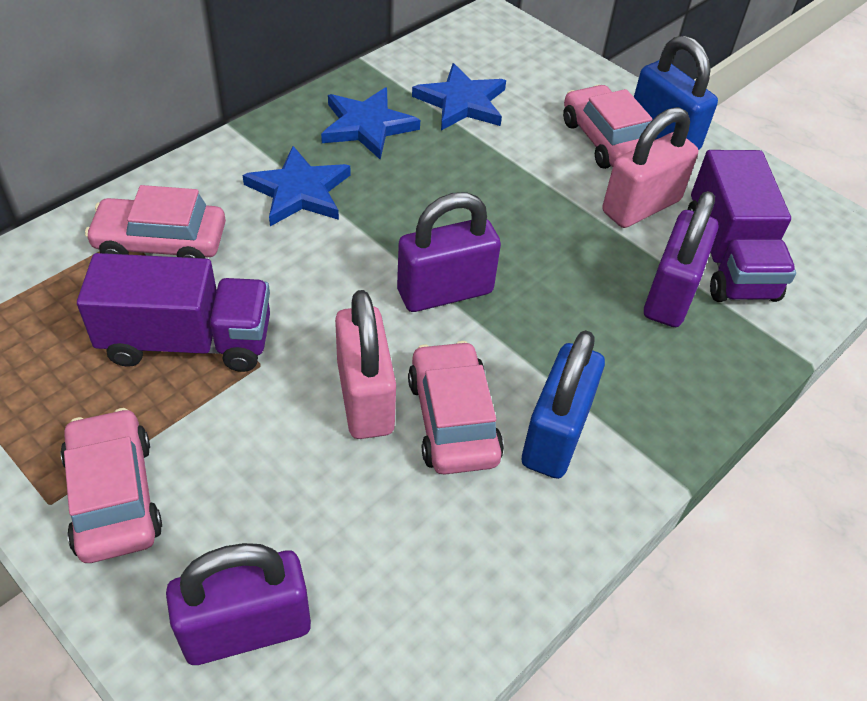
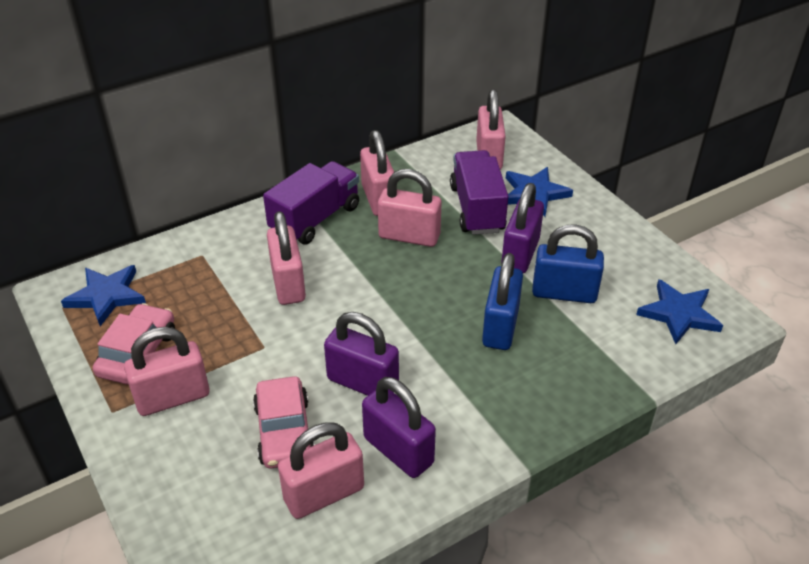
pink car: [61,408,162,563] [85,185,226,259] [408,341,504,475] [563,85,652,169] = 4 -> [93,303,175,384] [253,376,315,469] = 2
pink padlock: [335,290,396,439] [602,107,698,228] = 2 -> [124,327,210,416] [267,211,306,305] [278,422,364,519] [360,130,394,216] [378,169,442,247] [476,89,506,170] = 6

